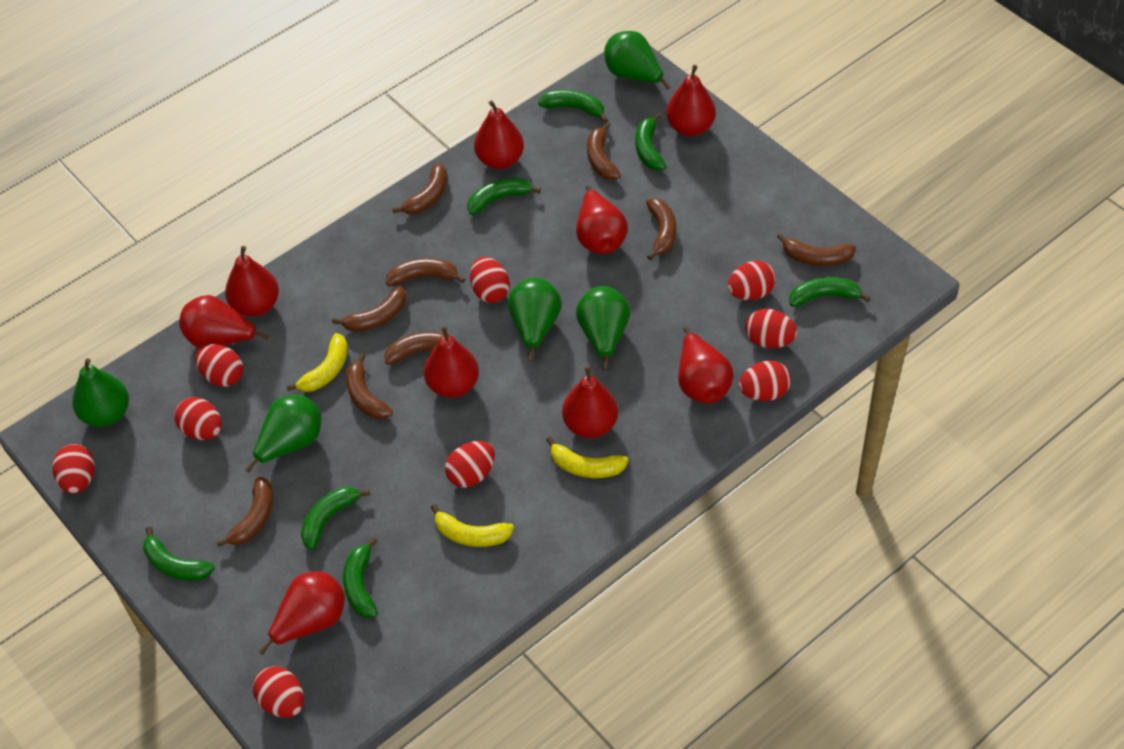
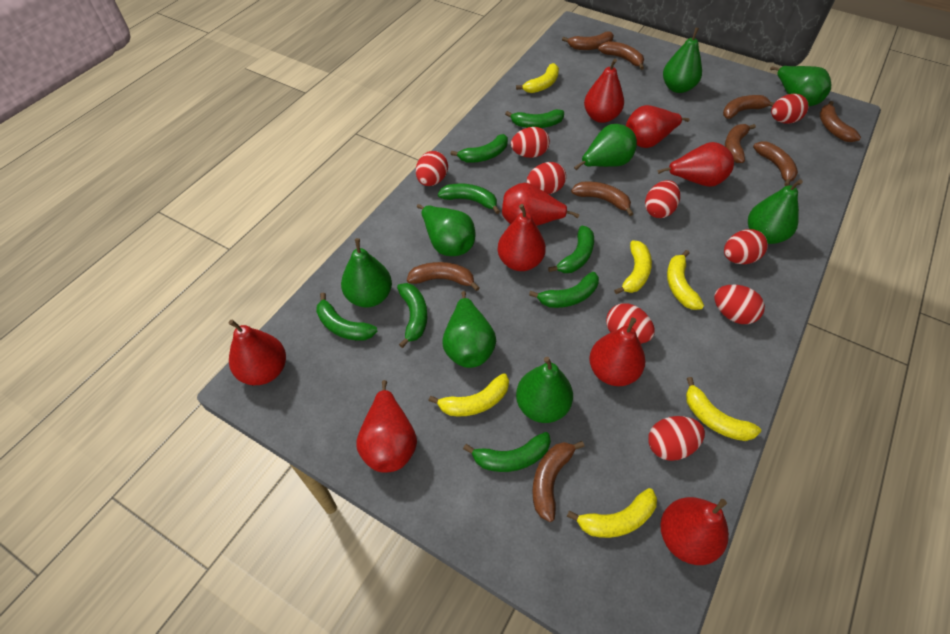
green banana: [143,526,215,581] [301,487,370,550] [343,537,378,618] [467,178,541,215] [538,90,608,123] [635,113,666,170] [789,277,870,307] = 7 -> [316,293,377,341] [397,283,427,348] [438,183,500,214] [450,134,508,163] [463,432,551,472] [505,109,564,128] [529,272,599,308] [548,225,594,273] = 8
green pear: [72,358,129,427] [245,395,321,473] [508,277,562,361] [576,286,630,370] [604,31,670,90] = 5 -> [341,238,392,308] [417,204,475,256] [442,291,496,368] [516,357,573,423] [574,124,637,170] [663,27,702,93] [748,179,803,244] [770,66,831,106] = 8
yellow banana: [286,333,348,392] [431,504,514,547] [546,437,628,478] = 3 -> [428,373,509,417] [516,63,559,93] [567,488,657,538] [614,240,652,294] [667,250,704,310] [686,377,761,441] = 6

